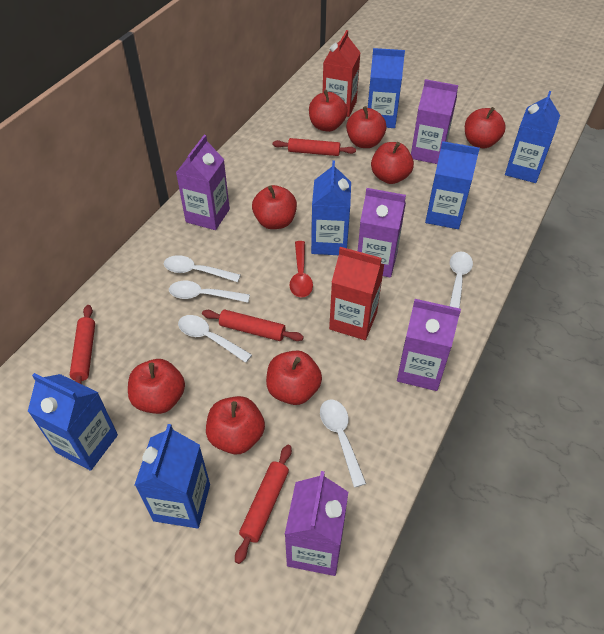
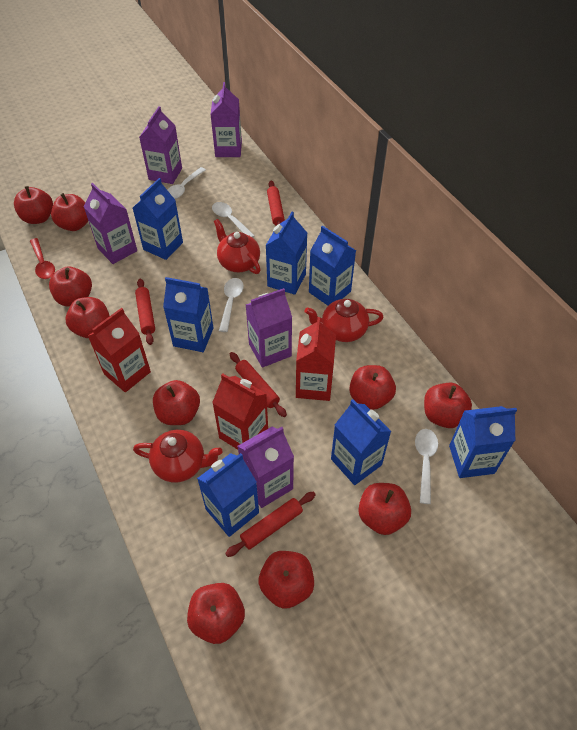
blue carton: [28,373,118,471] [134,424,210,529] [311,160,351,255] [368,48,405,128] [425,141,480,229] [505,91,560,183] = 6 -> [133,178,183,260] [163,277,213,352] [197,453,259,537] [265,212,307,295] [309,226,356,305] [331,399,391,485] [449,406,517,478] = 7
red apple: [128,359,185,414] [206,396,265,454] [252,185,297,229] [266,350,322,405] [309,90,348,132] [346,106,386,148] [371,142,414,184] [465,107,506,148] = 8 -> [14,186,53,224] [49,266,92,306] [51,193,88,231] [65,297,109,338] [153,380,200,425] [187,583,245,644] [258,551,314,609] [349,365,396,410] [358,483,411,535] [424,383,472,428] = 10
red carton: [323,30,361,117] [329,247,385,340] = 2 -> [88,308,151,392] [212,373,268,449] [296,317,336,401] = 3
red teapot: none = 0 -> [133,430,223,482] [214,219,261,274] [304,299,384,342] = 3
white spoon: [164,255,241,282] [169,281,250,303] [178,315,252,363] [320,399,366,488] [449,252,473,308] = 5 -> [167,167,206,199] [212,202,255,238] [219,278,244,332] [415,429,438,504] = 4

